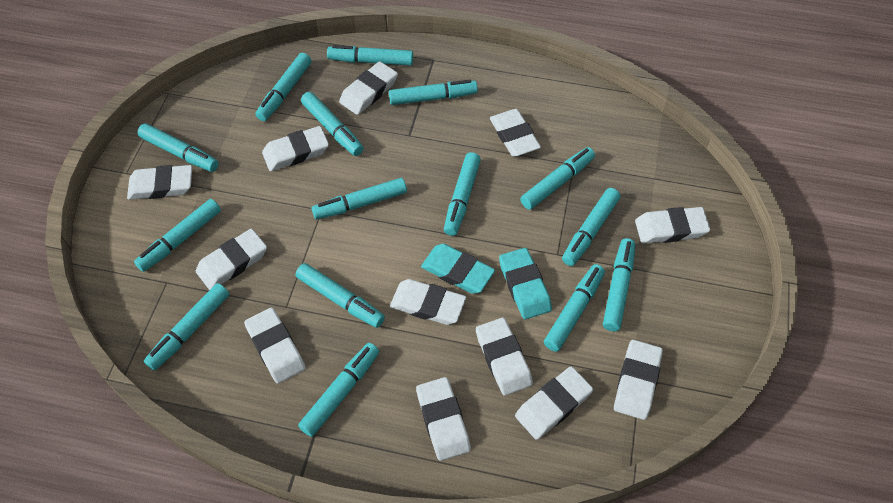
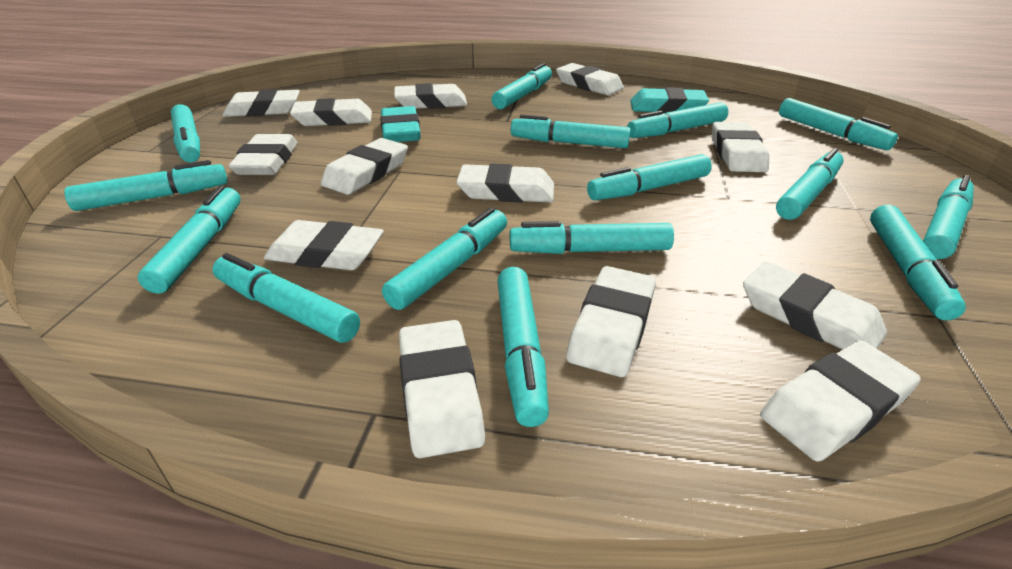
white eraser: [127,165,192,200] [196,229,267,290] [244,307,306,384] [262,126,329,171] [339,61,398,115] [390,279,466,325] [416,377,471,461] [476,317,533,396] [490,109,541,157] [515,366,593,440] [614,340,663,420] [635,207,710,243] = 12 -> [222,89,300,117] [228,134,298,175] [264,220,384,270] [290,98,372,126] [321,138,408,195] [394,83,467,109] [399,320,485,458] [456,163,554,202] [556,63,624,96] [566,266,656,377] [712,122,769,172] [743,261,887,350] [760,341,921,462] = 13

